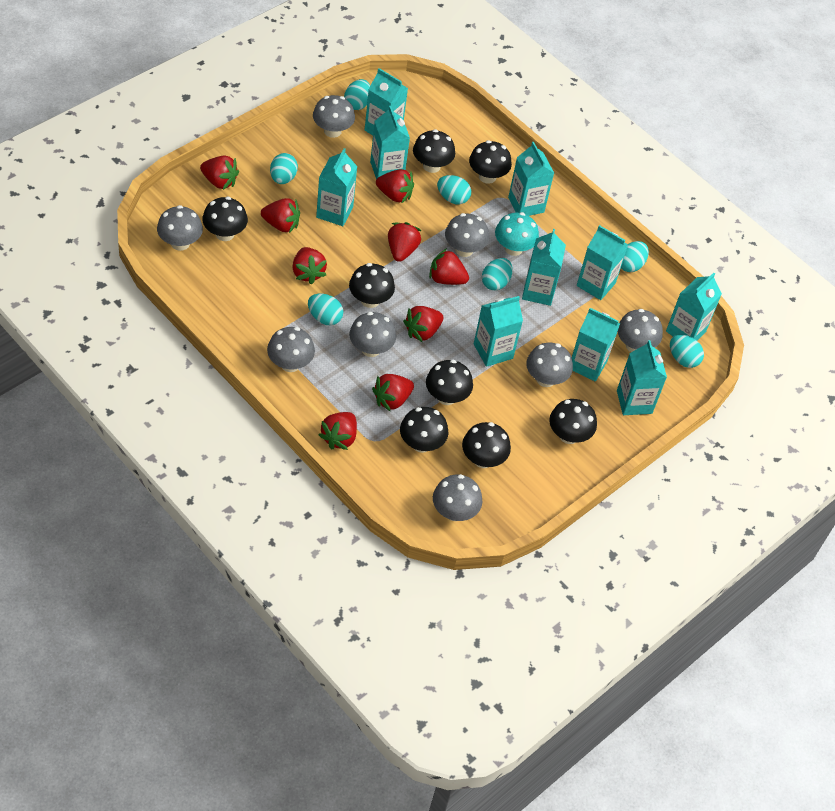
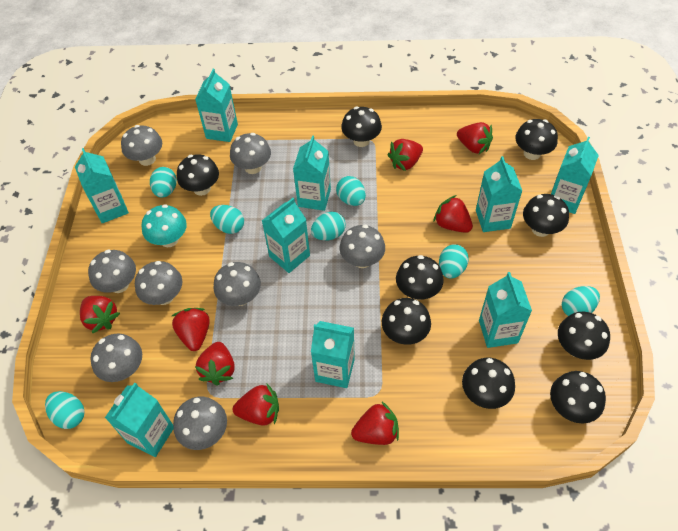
black mushroom: [202,197,248,241] [349,263,395,308] [400,407,448,453] [413,129,455,173] [426,360,473,405] [462,422,511,468] [469,140,512,184] [549,399,597,444] = 8 -> [177,154,219,196] [341,107,382,147] [382,298,431,345] [396,255,444,300] [462,358,515,409] [515,119,558,160] [523,194,569,237] [550,371,606,423] [558,312,610,360] = 9
red strawberry: [200,156,239,190] [261,198,300,233] [292,247,327,285] [319,412,357,450] [372,374,414,412] [376,169,414,203] [388,222,421,262] [403,306,443,342] [429,248,469,285] = 9 -> [80,296,120,333] [172,308,210,351] [195,342,235,386] [233,384,279,426] [351,402,399,445] [387,139,423,171] [433,195,473,233] [457,122,493,154] = 8
turquoise carton: [316,148,357,226] [365,68,408,135] [370,106,410,179] [474,296,523,367] [508,142,554,216] [522,229,566,306] [572,308,620,381] [577,225,628,300] [617,340,667,415] [666,273,722,340] = 10 -> [75,148,129,223] [105,383,174,457] [195,69,238,142] [262,198,310,273] [293,136,331,211] [311,321,355,388] [476,156,522,232] [479,272,532,348] [551,137,599,214] = 9

